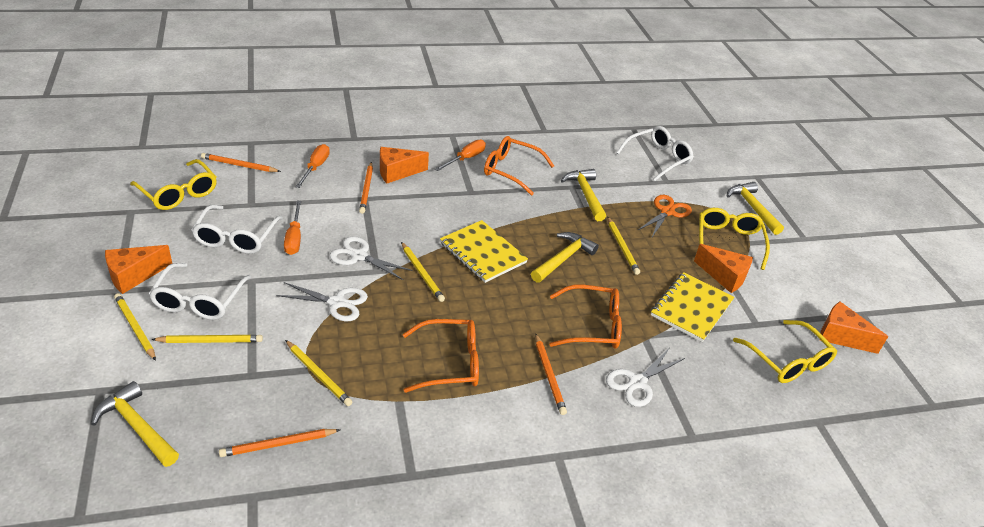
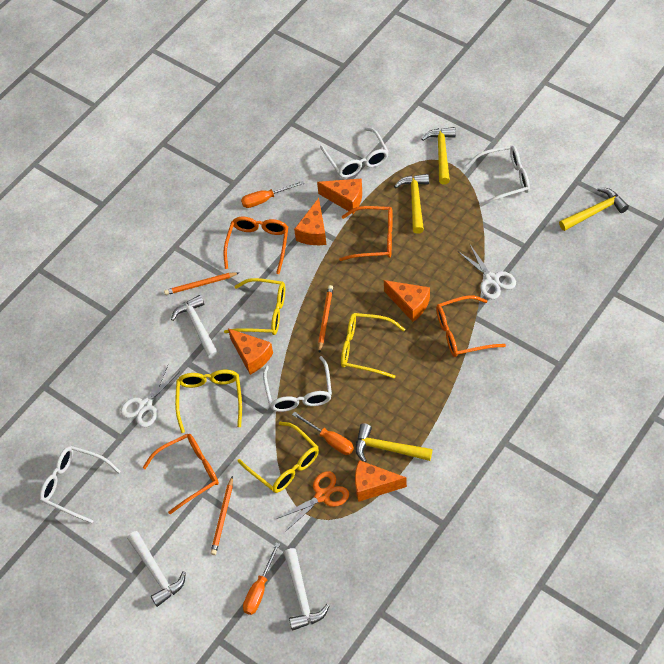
orange cheese: [105,245,172,294] [380,147,429,183] [694,244,753,293] [820,302,888,354] = 4 -> [228,328,273,375] [294,198,326,245] [317,178,362,214] [355,460,407,502] [384,280,430,322] = 5
orange glasses: [403,319,479,393] [484,136,554,196] [549,285,622,349] = 3 -> [142,433,219,514] [223,217,288,274] [339,206,393,261] [436,295,506,357] = 4
orange pencil: [201,153,281,172] [219,429,340,457] [359,162,373,214] [535,334,567,415] = 4 -> [164,272,239,295] [210,476,233,555] [318,285,333,353] = 3
white glasses: [149,263,251,320] [191,205,282,254] [616,126,694,181] = 3 -> [39,446,121,523] [263,356,332,412] [320,127,389,178] [465,146,530,207] = 4
white hammer: none = 0 -> [127,531,186,607] [171,295,219,359] [284,548,330,631] = 3
white scissors: [276,282,368,321] [330,236,413,280] [606,349,685,407] = 3 -> [121,366,180,427] [459,243,516,299] = 2
yellow glasses: [130,159,217,210] [699,208,770,270] [733,320,837,383] = 3 -> [175,370,242,433] [224,278,285,335] [237,422,319,493] [341,313,405,378] = 4
yellow notebook: [440,220,528,283] [651,272,734,342] = 2 -> none = 0
yellow pencil: [114,293,156,361] [151,335,263,343] [285,340,352,406] [401,242,445,302] [607,217,640,275] = 5 -> none = 0

